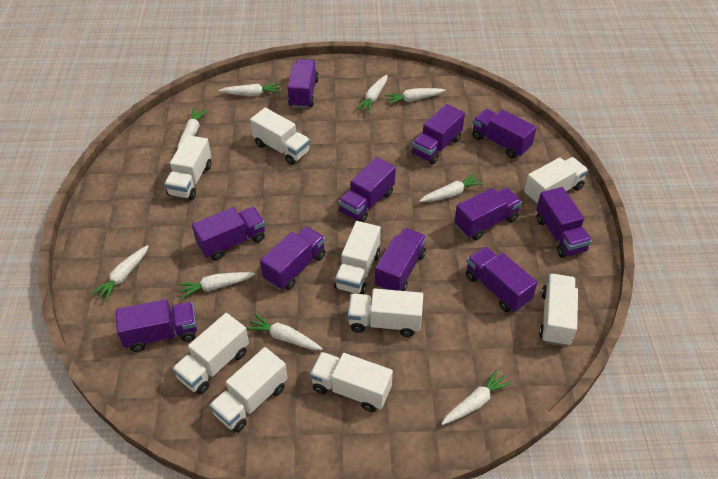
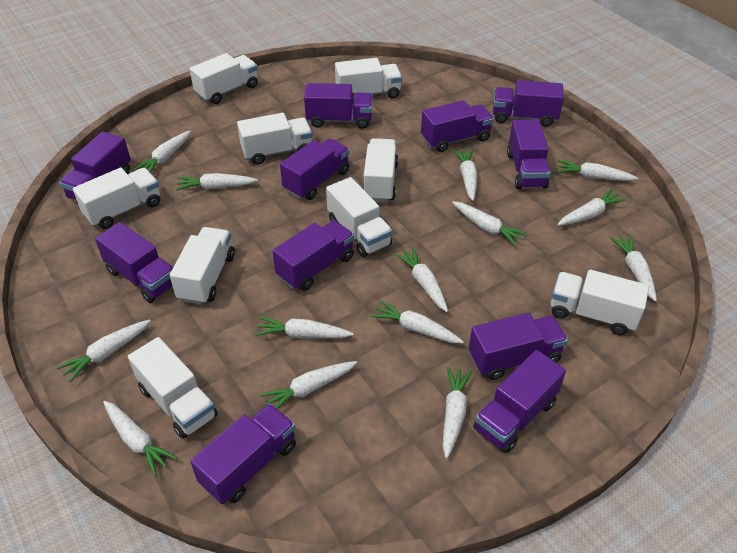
white carrot: [91,245,149,302] [177,272,255,299] [178,108,208,148] [219,83,280,96] [246,314,323,350] [356,75,387,113] [384,88,445,105] [420,173,484,202] [441,369,512,425] = 9 -> [57,319,151,383] [103,401,178,477] [133,131,191,173] [176,173,258,191] [256,317,354,338] [260,361,357,409] [371,300,464,343] [394,247,448,312] [443,366,472,458] [452,201,527,246] [454,149,477,201] [557,160,638,181] [557,189,626,226] [610,235,657,302] = 14

